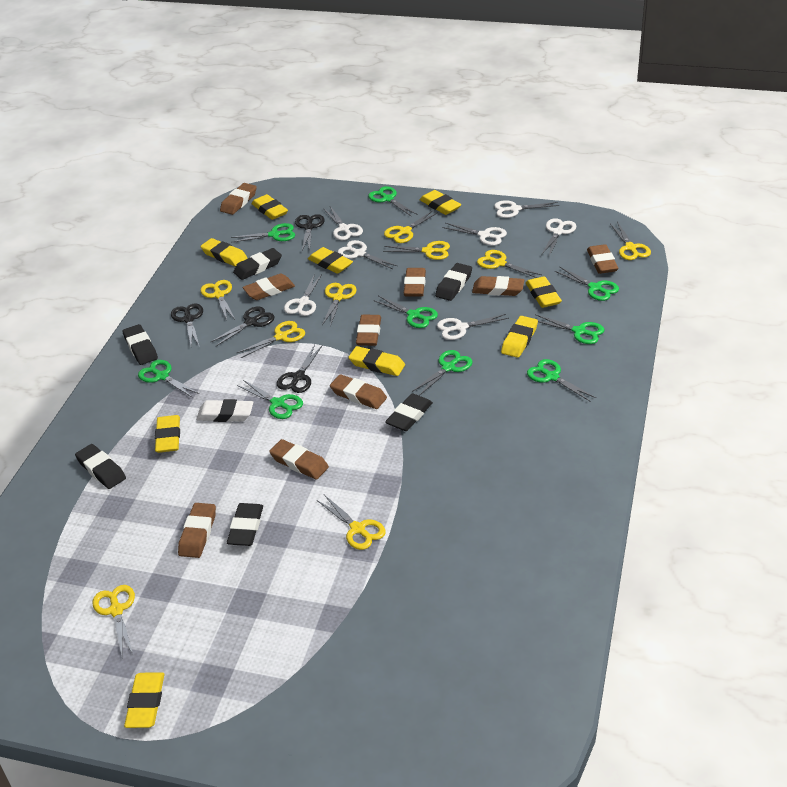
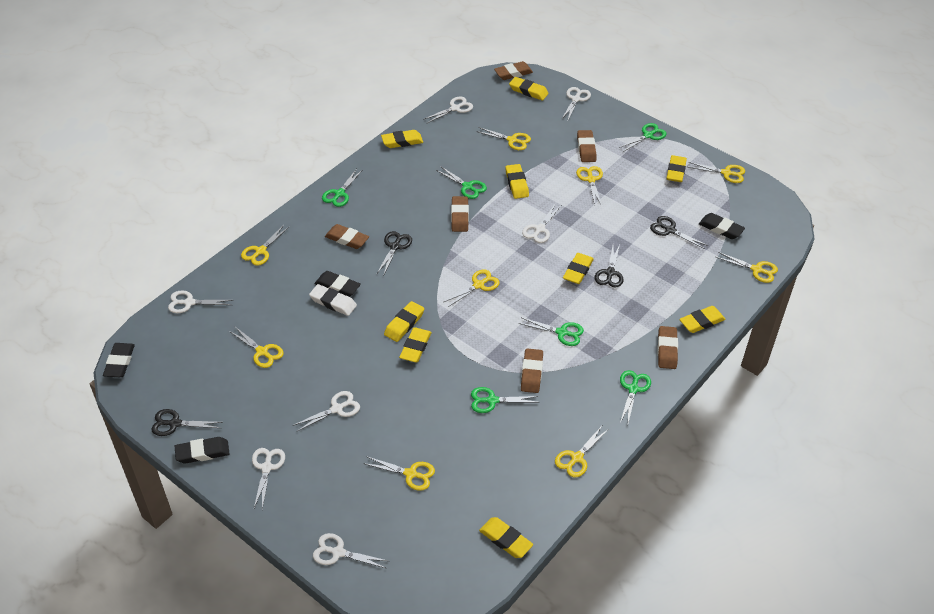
black eraser: [75,444,126,489] [122,324,158,365] [227,503,263,546] [233,248,282,280] [385,393,433,431] [435,263,472,301] = 6 -> [103,343,135,377] [175,437,230,464] [315,271,361,297] [699,213,745,239] = 4
brown eraser: [178,503,216,558] [220,183,257,215] [243,274,295,300] [269,439,329,480] [330,374,387,409] [356,315,381,346] [404,268,426,297] [472,276,524,296] [587,244,618,274] = 9 -> [325,224,369,249] [451,196,469,232] [494,61,533,80] [521,348,543,393] [577,130,596,162] [658,326,678,369] = 6
green scissors: [138,360,199,398] [230,223,295,243] [237,380,303,419] [368,186,416,217] [373,296,438,328] [412,350,473,396] [527,359,596,401] [535,314,604,344] [555,267,619,301] = 9 -> [322,169,362,207] [436,166,487,199] [471,387,539,413] [518,318,584,346] [619,123,667,152] [620,370,651,423] = 6

